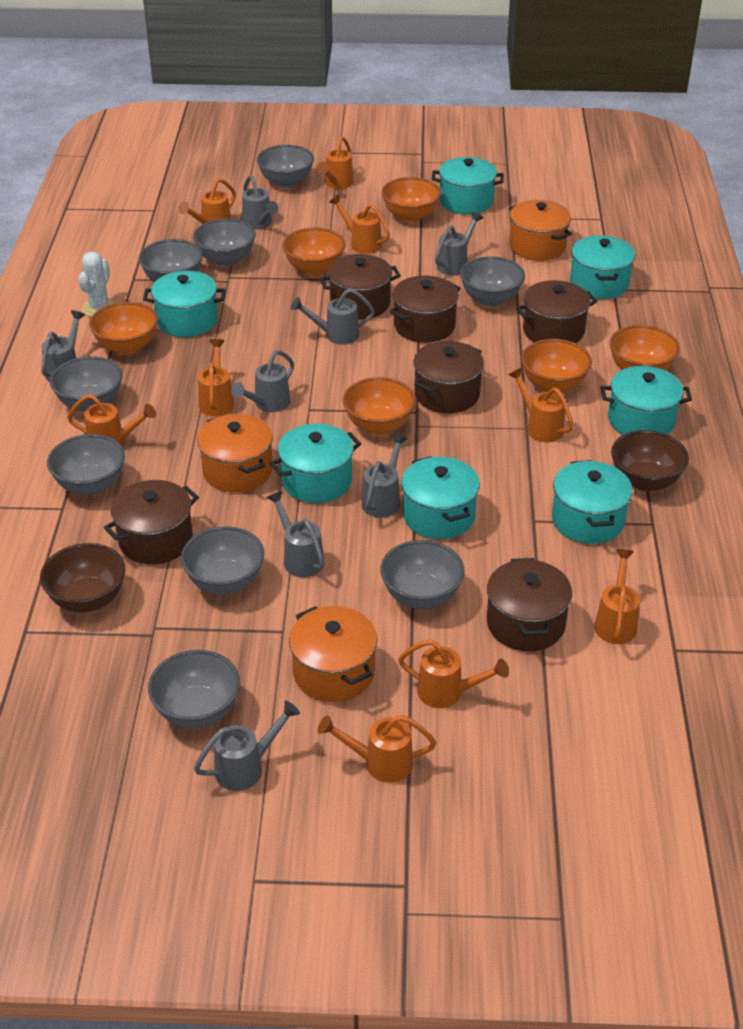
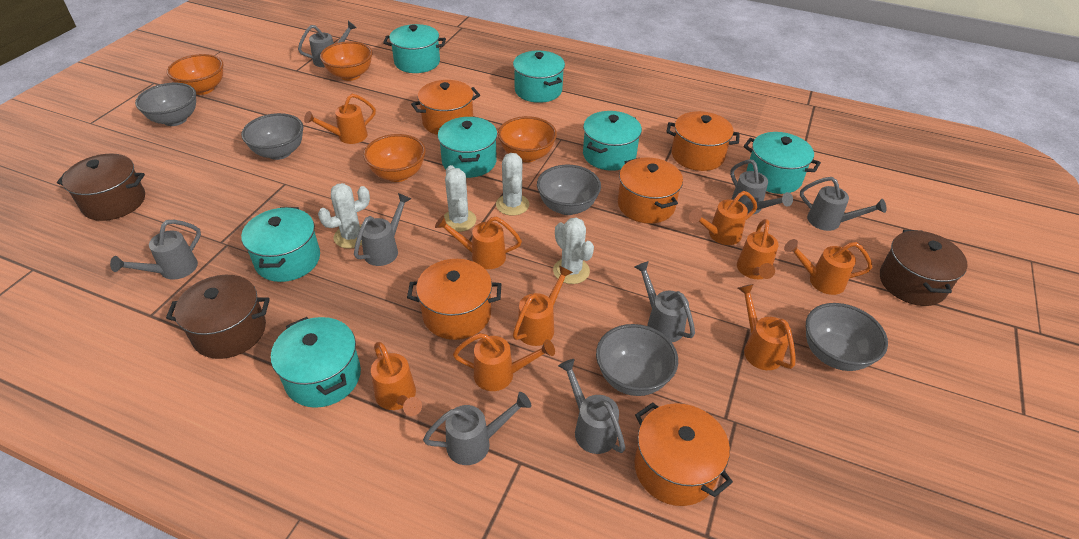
brown bowl: [40,543,125,612] [611,430,689,491] = 2 -> none = 0
brown pot: [104,480,199,564] [319,254,401,319] [390,276,460,343] [413,341,484,413] [487,558,572,651] [516,280,597,343] = 6 -> [57,153,145,221] [166,275,270,359] [880,230,968,306] = 3
grey bowl: [47,434,125,495] [50,356,122,412] [139,239,203,282] [148,650,240,729] [181,526,264,594] [193,219,256,267] [257,145,314,188] [380,540,465,609] [460,256,525,307] = 9 -> [135,83,196,126] [241,113,303,160] [537,165,601,215] [596,324,678,396] [806,303,888,371] = 5
orange bowl: [89,302,158,355] [283,228,346,276] [343,377,416,435] [381,177,441,223] [521,339,592,393] [609,325,680,371] = 6 -> [167,54,224,95] [320,41,373,81] [363,134,426,182] [498,116,557,162] = 4
orange pot: [197,414,273,492] [289,606,377,702] [509,200,572,261] = 3 -> [407,259,501,340] [411,80,480,135] [618,157,683,224] [634,402,733,506] [666,111,740,171] = 5
white cactus: [78,252,116,317] = 1 -> [318,183,370,249] [444,165,476,232] [496,153,529,216] [553,217,594,284] = 4

